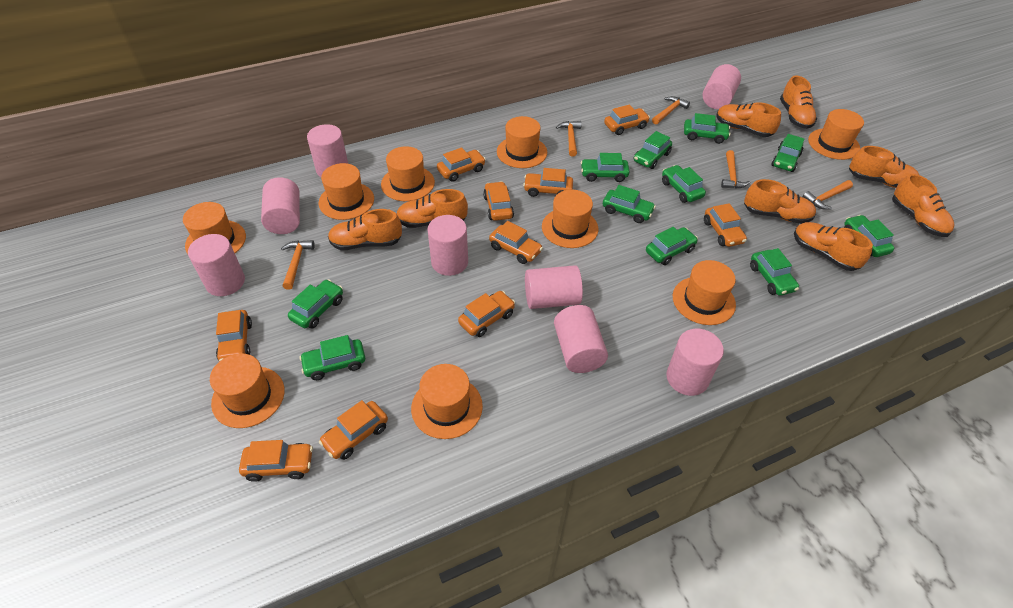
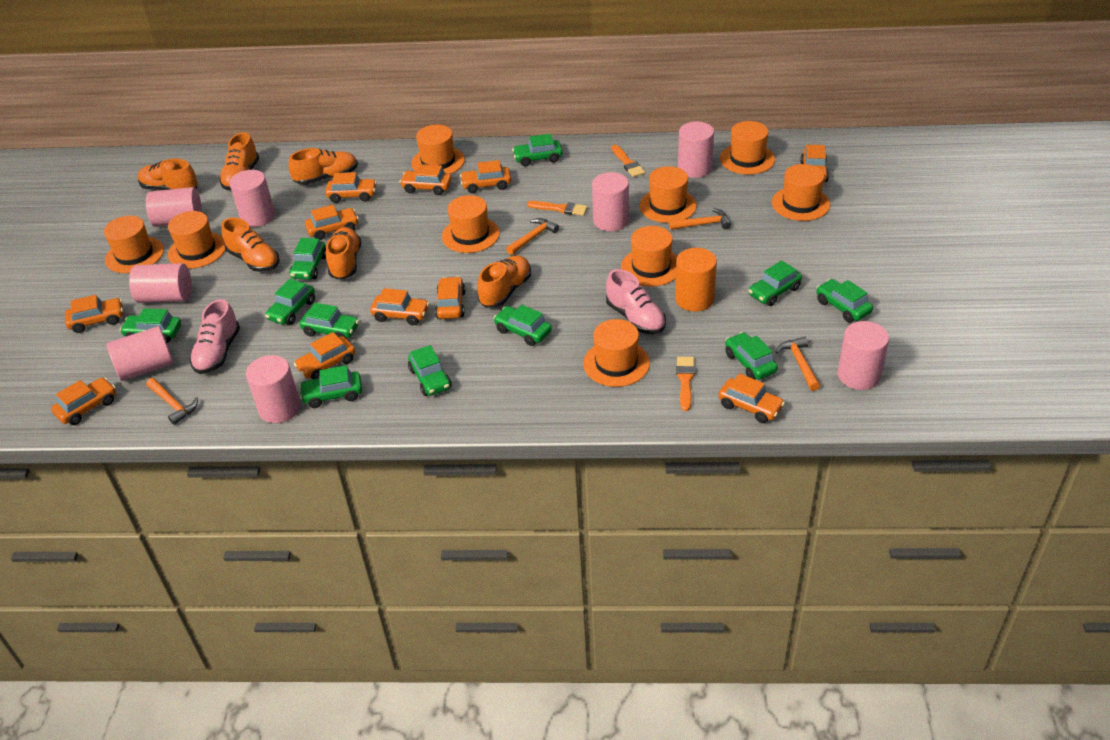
orange brush: none = 0 -> [527,201,588,216] [611,145,645,177] [676,357,695,411] = 3
orange car: [216,310,252,361] [239,440,313,482] [319,400,388,460] [437,147,486,182] [458,291,515,337] [483,181,514,221] [489,221,543,264] [523,168,573,197] [604,105,650,135] [704,203,747,247] = 10 -> [51,377,116,425] [65,295,123,333] [294,332,355,379] [305,205,359,240] [325,172,377,203] [370,288,429,325] [399,164,452,195] [435,276,466,319] [460,160,511,193] [718,373,785,423] [800,145,829,182] = 11
orange cylinder: none = 0 -> [675,248,717,312] = 1
orange hammer: [281,240,315,290] [556,121,582,157] [652,96,690,124] [721,150,750,189] [803,180,853,210] = 5 -> [146,378,198,425] [506,218,559,255] [669,208,731,230] [775,337,820,391] = 4
orange shoe: [328,209,402,250] [396,189,468,228] [716,102,781,137] [744,179,816,224] [780,76,817,129] [794,222,873,271] [849,146,919,188] [892,174,954,237] = 8 -> [138,159,198,190] [219,132,259,190] [221,218,280,272] [288,148,358,185] [326,227,361,280] [477,255,531,307] = 6
pink shoe: none = 0 -> [190,299,240,374] [606,269,666,334] = 2

